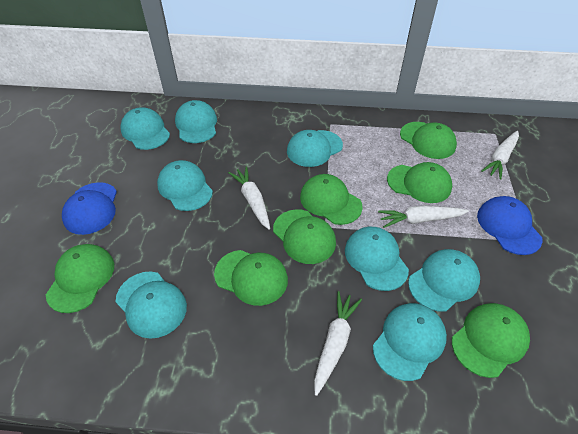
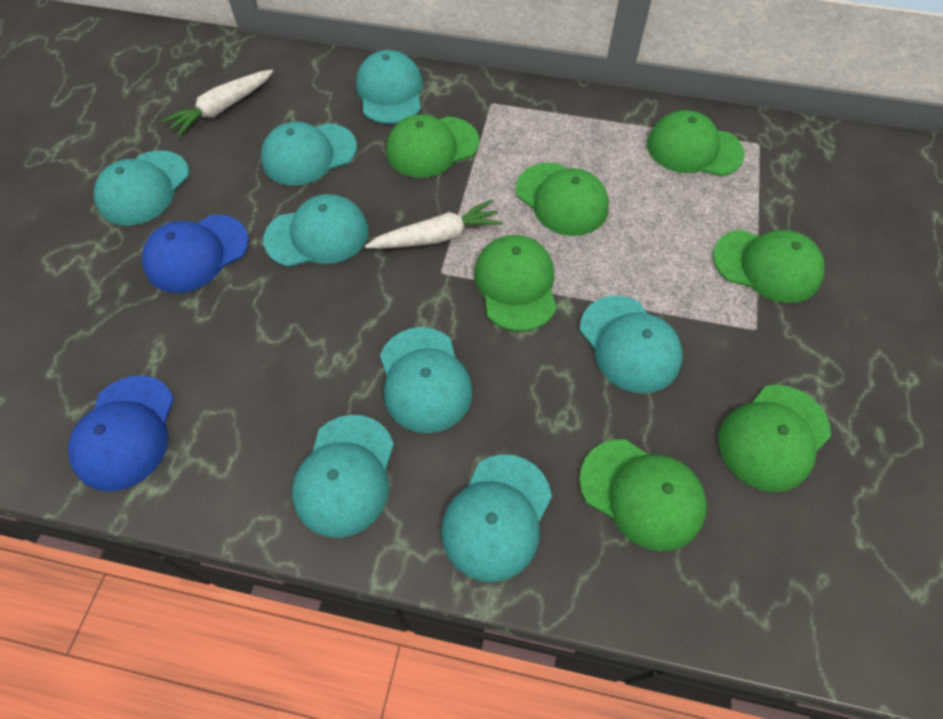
white carrot: [228,166,270,230] [314,291,362,396] [378,205,469,228] [481,131,519,179] = 4 -> [162,69,273,137] [365,200,503,249] = 2

